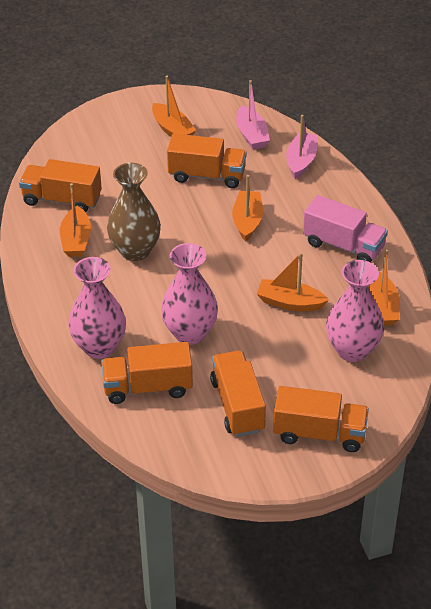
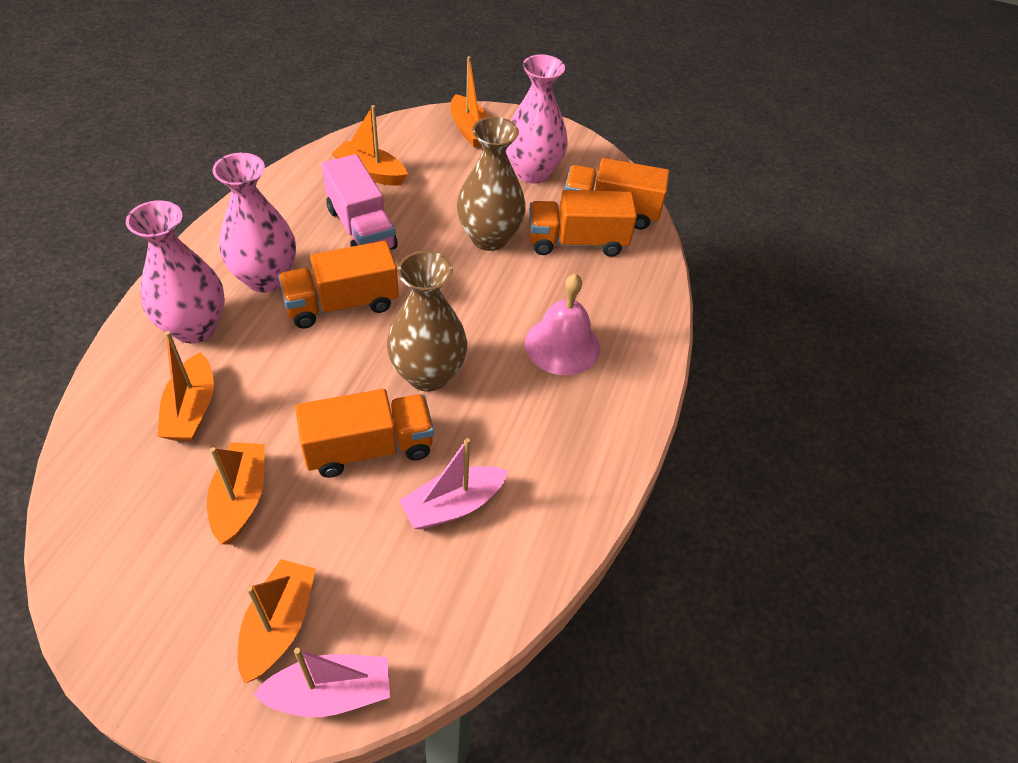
brown vase: [107,163,161,261] = 1 -> [387,251,467,391] [457,117,526,251] = 2
orange truck: [19,159,102,212] [101,342,193,404] [167,134,246,188] [210,350,266,437] [273,386,369,452] = 5 -> [278,241,399,329] [295,389,434,478] [529,190,637,257] [565,158,669,229] = 4
pink bell: none = 0 -> [525,273,600,376] = 1

